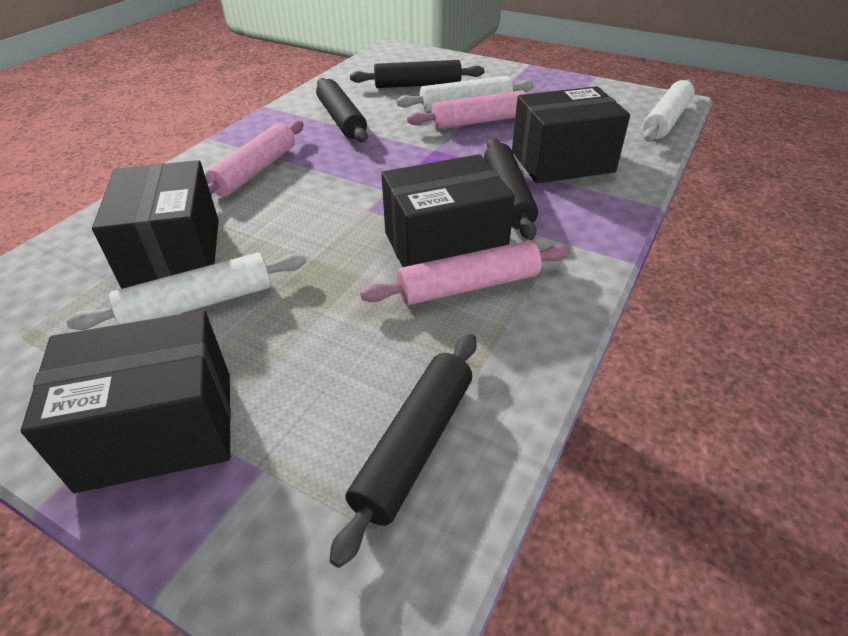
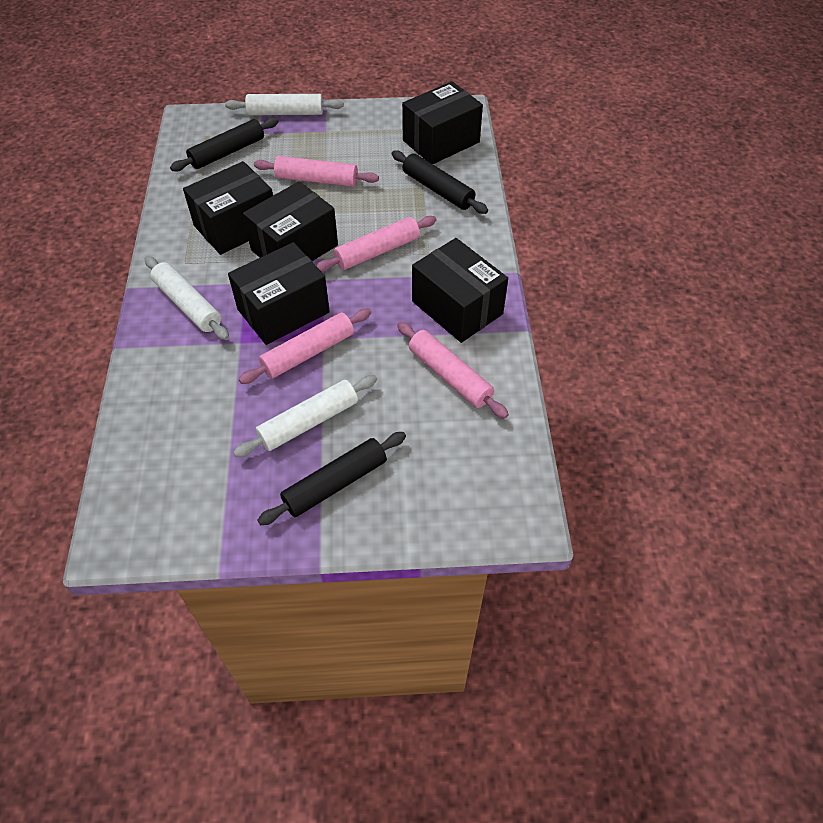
black box: [21,310,231,493] [92,160,219,289] [381,154,515,267] [512,86,630,183] = 4 -> [183,161,273,255] [228,242,330,345] [243,181,338,261] [402,81,483,164] [412,238,508,343] = 5
black rolling pin: [316,78,368,142] [329,334,477,568] [350,60,484,88] [484,138,538,240] = 4 -> [170,117,279,172] [257,432,406,525] [392,150,488,214] = 3
pink rolling pin: [205,120,304,197] [360,240,571,305] [407,90,526,129] = 3 -> [239,308,372,384] [254,156,379,187] [316,216,437,272] [397,322,509,419] = 4

